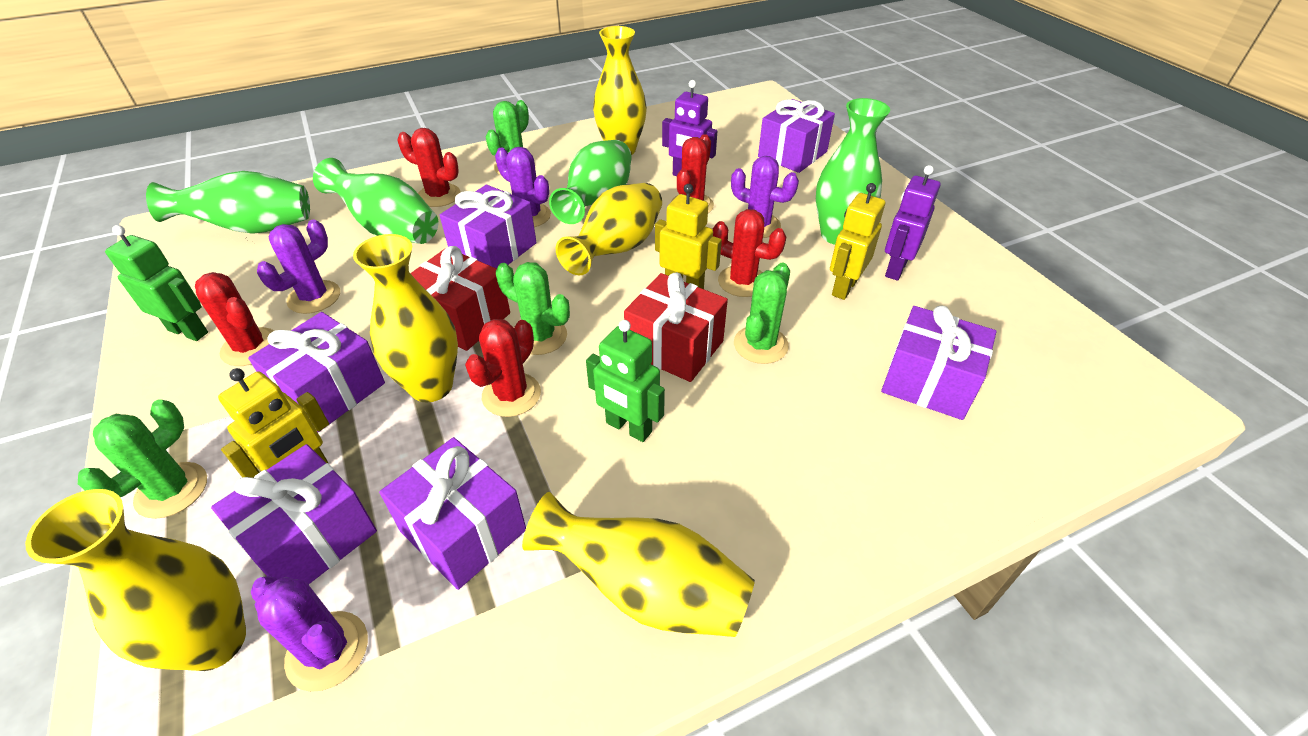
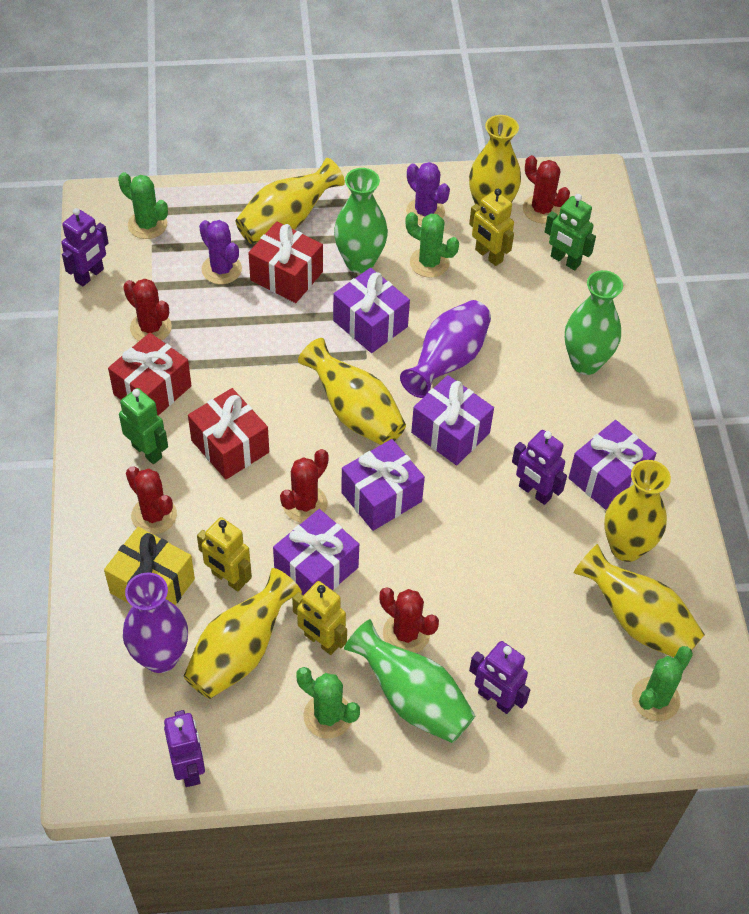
green vase: [146,171,310,234] [313,158,439,244] [549,140,631,224] [816,98,890,245] = 4 -> [334,168,388,273] [344,619,476,743] [565,270,623,375] = 3
purple cactus: [251,576,368,692] [257,220,340,314] [495,147,551,227] [731,156,799,238] = 4 -> [199,220,242,284] [406,162,450,225] = 2
purple gift: [211,444,377,585] [248,312,385,432] [379,437,526,590] [440,185,537,269] [758,99,835,173] [881,306,997,420] = 6 -> [273,509,359,595] [333,268,410,353] [341,439,425,531] [411,375,494,465] [568,420,656,510] = 5
purple robot: [662,80,717,176] [885,165,940,281] = 2 -> [61,208,109,286] [164,710,205,787] [469,641,530,714] [512,430,567,505] = 4
purple vase: none = 0 -> [123,573,188,673] [400,300,491,398] = 2
red gift: [410,246,510,351] [624,273,728,382] = 2 -> [108,333,192,416] [188,388,269,480] [249,222,323,303] = 3
yellow gift: none = 0 -> [104,527,195,605] = 1
yellow vase: [25,489,246,671] [353,234,458,402] [522,492,755,637] [556,183,662,276] [593,26,647,155] = 5 -> [184,568,302,699] [236,158,345,244] [298,338,406,445] [469,115,521,206] [573,544,705,657] [604,460,671,562] = 6

